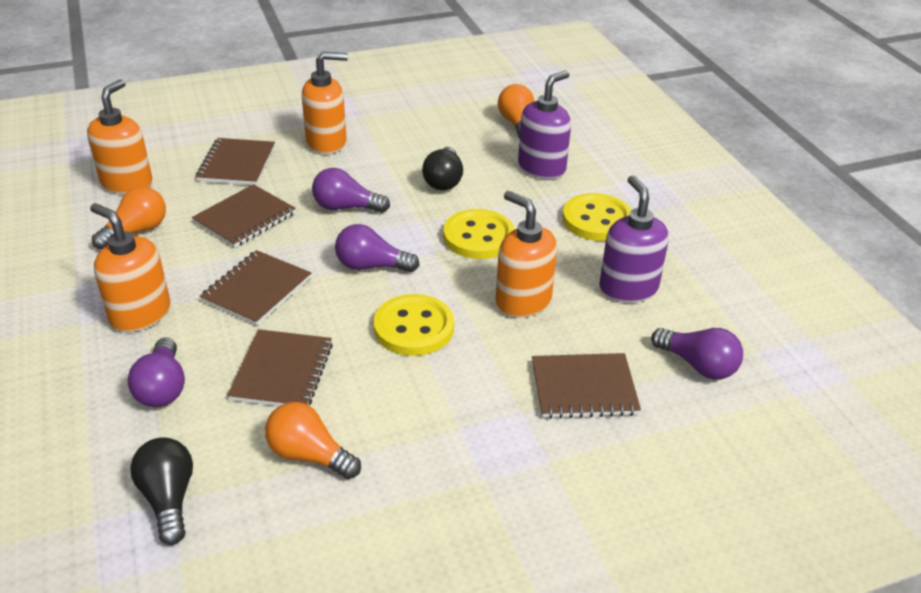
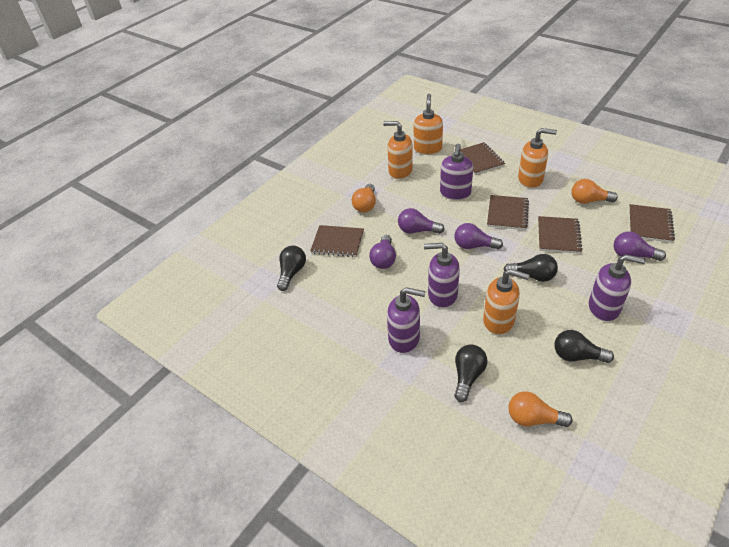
black light bulb: [130,437,193,545] [422,147,463,190] = 2 -> [277,246,306,291] [454,345,488,402] [504,254,558,282] [554,330,614,363] = 4
purple soap dispenser: [518,71,571,179] [599,175,669,303] = 2 -> [387,287,426,353] [424,243,460,308] [440,144,473,200] [589,255,646,321] = 4
yellow button: [374,294,454,356] [443,209,515,259] [562,193,631,241] = 3 -> none = 0

